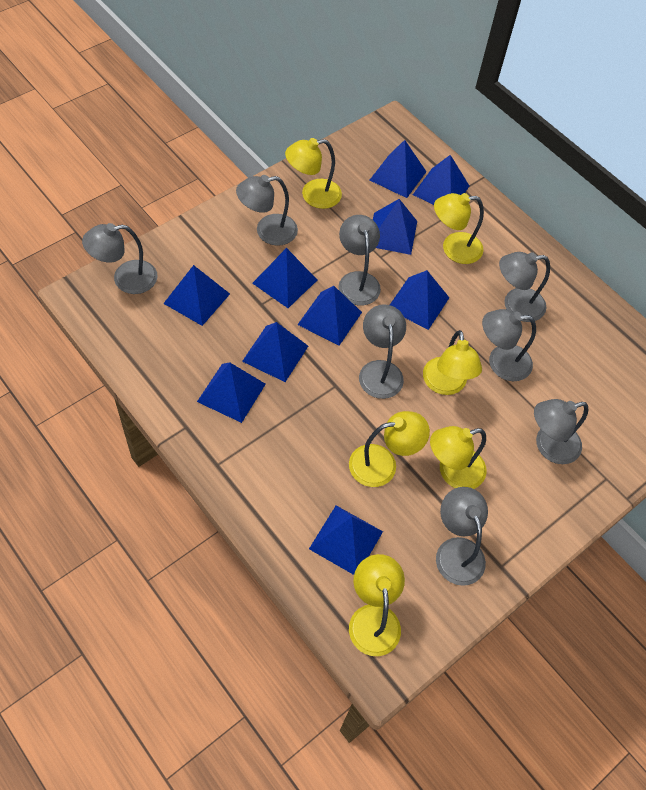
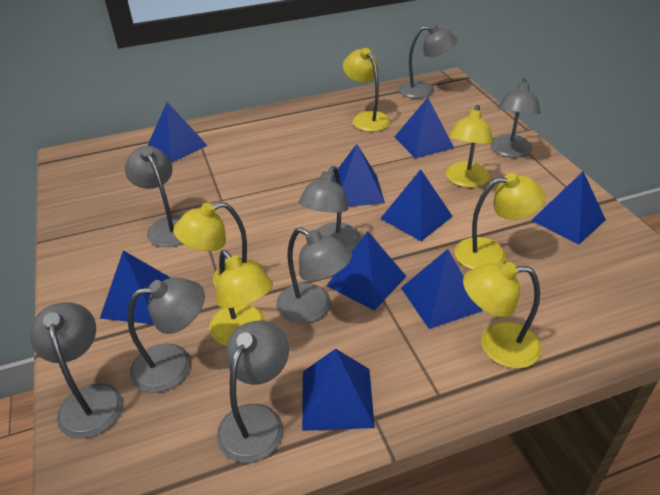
blue pyramid: [163,265,230,326] [197,363,266,423] [242,322,308,382] [252,248,317,308] [297,286,362,346] [309,505,383,575] [370,140,426,198] [373,199,417,255] [390,270,449,330] [413,155,469,205] = 10 -> [100,250,171,324] [147,102,208,163] [302,349,375,431] [326,231,406,311] [334,144,385,207] [380,169,453,241] [395,97,454,158] [401,249,483,329] [531,172,606,244] = 9

